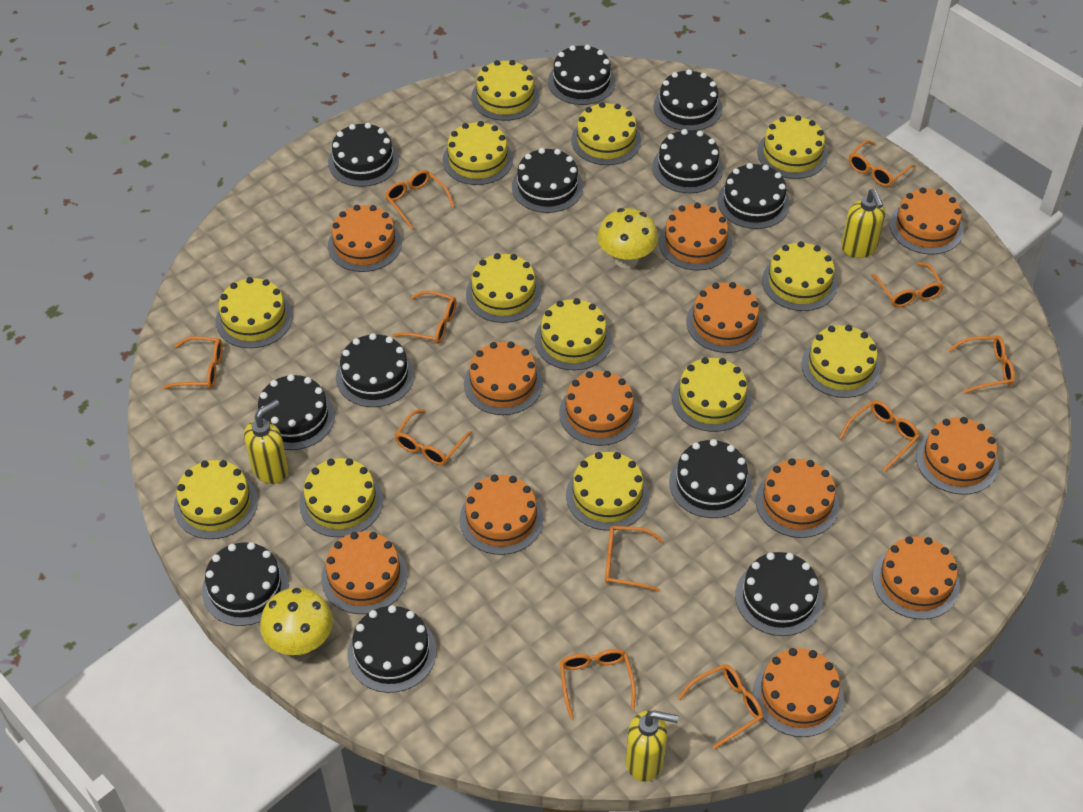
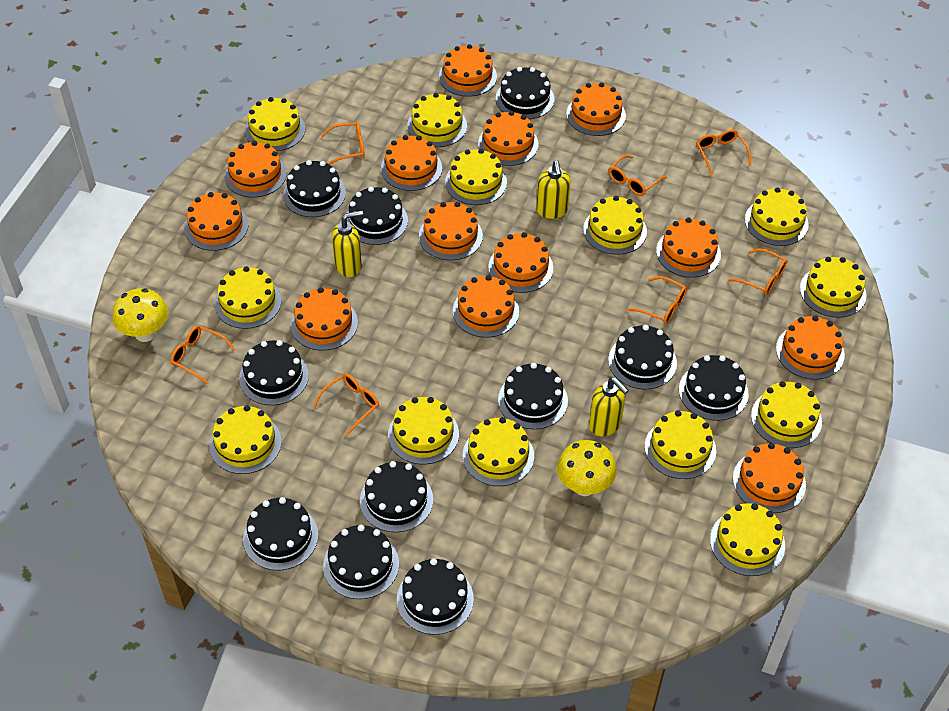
black cake: [202,542,289,626] [255,374,335,450] [328,123,399,187] [336,333,415,407] [347,605,436,693] [512,148,583,213] [548,45,616,105] [652,129,723,193] [654,69,722,131] [669,439,752,518] [718,163,790,229] [735,552,823,636] = 12 -> [239,340,309,405] [243,497,318,570] [283,160,346,217] [323,525,399,599] [347,187,408,245] [360,461,433,532] [397,558,474,635] [496,67,555,119] [498,363,568,429] [608,325,677,389] [679,355,749,421] = 11
orange cake: [321,532,408,614] [328,205,402,272] [459,475,543,555] [464,342,543,415] [559,371,639,446] [659,203,732,271] [686,282,763,353] [753,648,844,737] [755,458,839,538] [873,536,960,620] [890,188,964,255] [916,417,999,495] = 12 -> [184,192,249,251] [224,141,287,197] [291,287,358,351] [381,135,442,191] [419,202,483,260] [439,44,497,97] [453,275,519,338] [478,111,539,166] [488,232,553,293] [566,82,626,136] [656,218,721,278] [733,443,806,513] [776,315,845,380] = 13
orange glasses: [163,336,222,389] [385,170,455,229] [393,290,456,344] [395,409,472,465] [560,649,636,719] [605,526,663,592] [678,664,763,749] [839,400,920,472] [849,140,915,187] [871,262,944,307] [948,336,1015,394] = 11 -> [170,325,236,384] [313,373,379,436] [321,122,365,165] [609,155,667,196] [627,276,687,324] [696,129,751,175] [728,248,788,295] = 7

